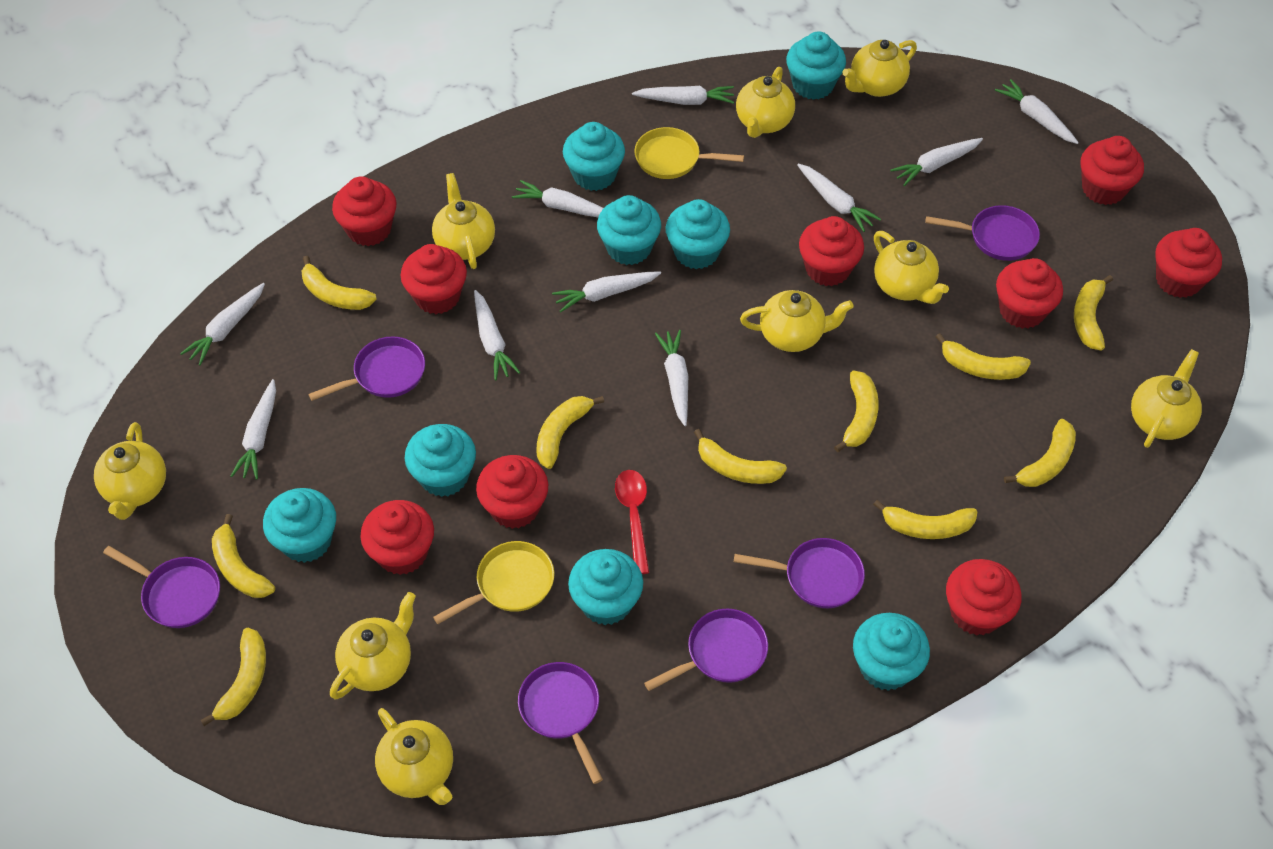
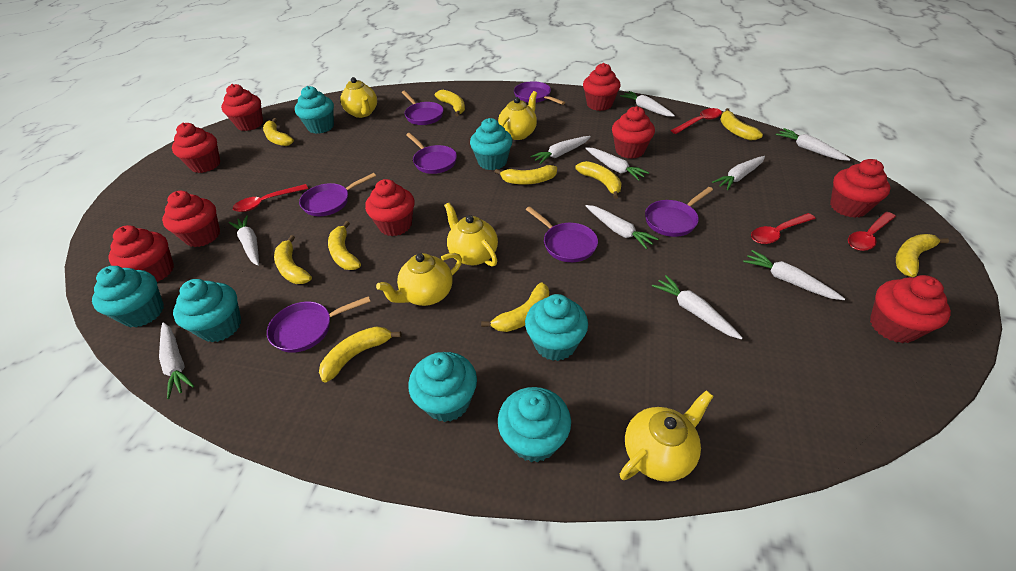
purple pan: [103,546,220,628] [308,336,425,401] [518,662,603,784] [644,609,768,691] [734,538,865,608] [925,205,1040,261] = 6 -> [267,296,371,353] [299,173,376,216] [401,91,443,125] [406,133,457,174] [514,81,565,105] [526,206,598,262] [645,187,713,237] = 7
red spoon: [615,470,649,574] = 1 -> [233,184,308,212] [671,108,722,134] [751,213,815,244] [848,212,896,251] = 4
turquoise cupcake: [263,488,336,563] [405,424,476,497] [563,122,625,191] [568,549,643,625] [597,195,661,265] [666,199,730,269] [786,31,846,100] [853,613,930,691] = 8 -> [92,266,164,328] [173,279,241,342] [295,86,334,134] [408,352,477,422] [470,118,513,170] [498,387,571,462] [525,294,588,361] = 7
yellow pan: [433,541,554,624] [634,127,744,179] = 2 -> none = 0
yellow teapot: [94,422,166,520] [330,592,416,699] [375,708,453,805] [432,173,495,269] [736,67,795,138] [740,290,854,352] [842,40,917,97] [874,231,949,304] [1131,349,1202,448] = 9 -> [340,77,377,118] [376,253,462,306] [444,203,498,267] [498,91,537,140] [620,390,714,482] = 5

